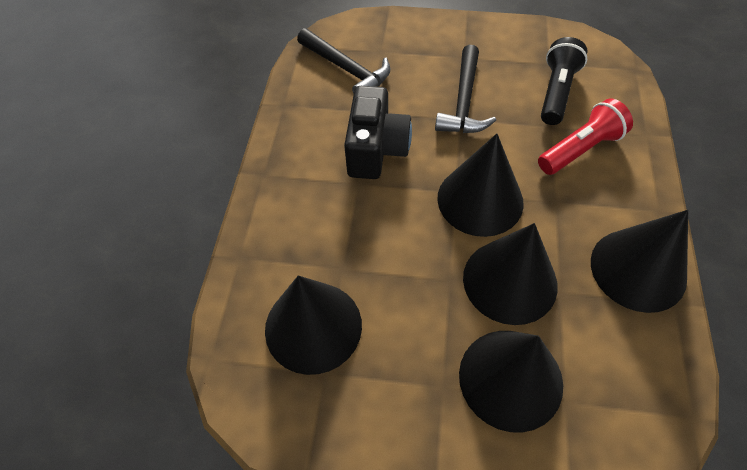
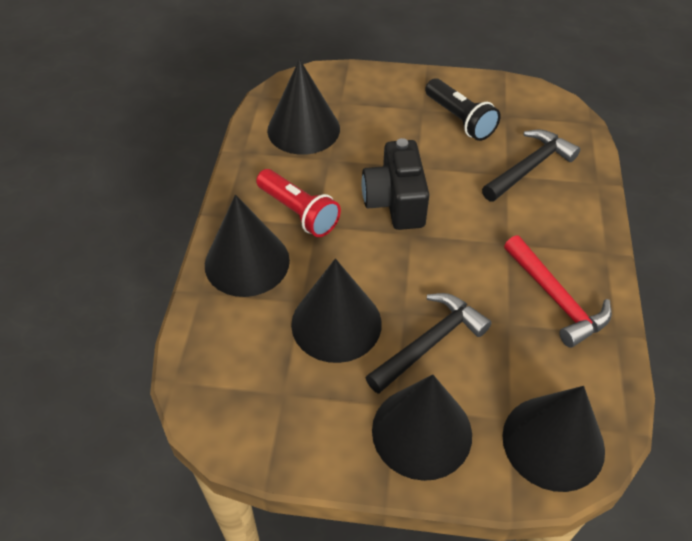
red hammer: none = 0 -> [504,235,612,348] = 1

